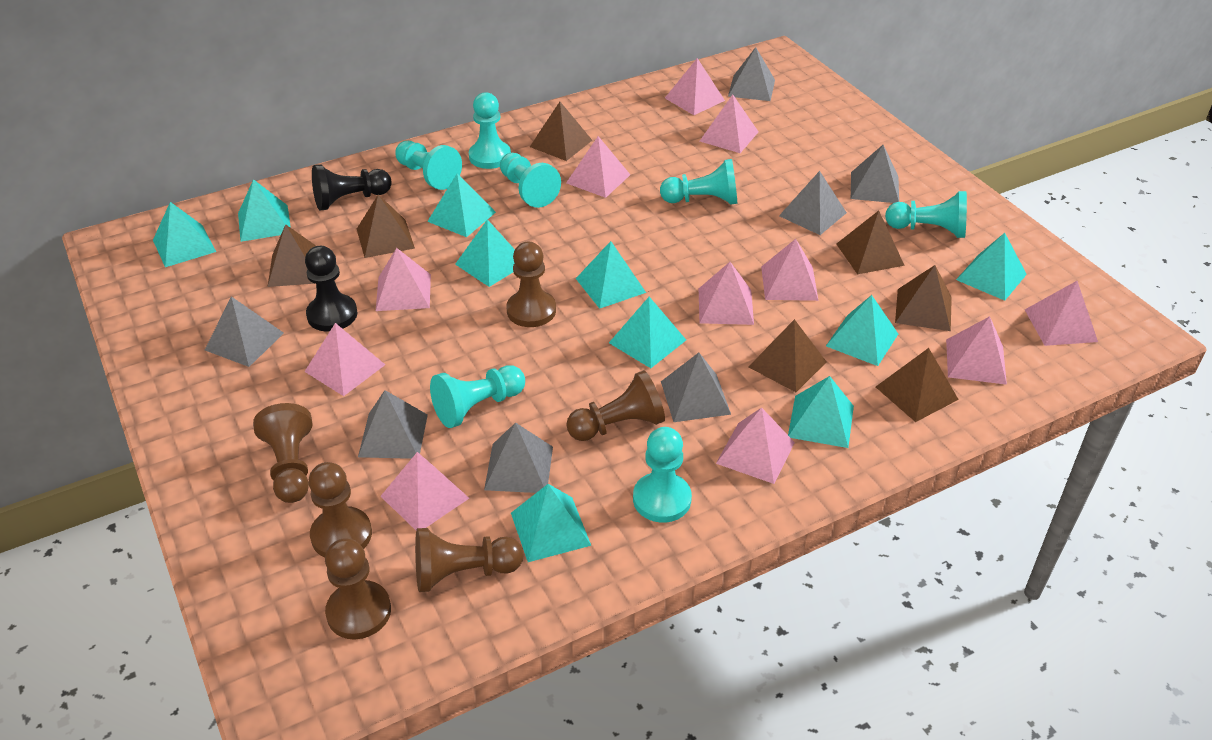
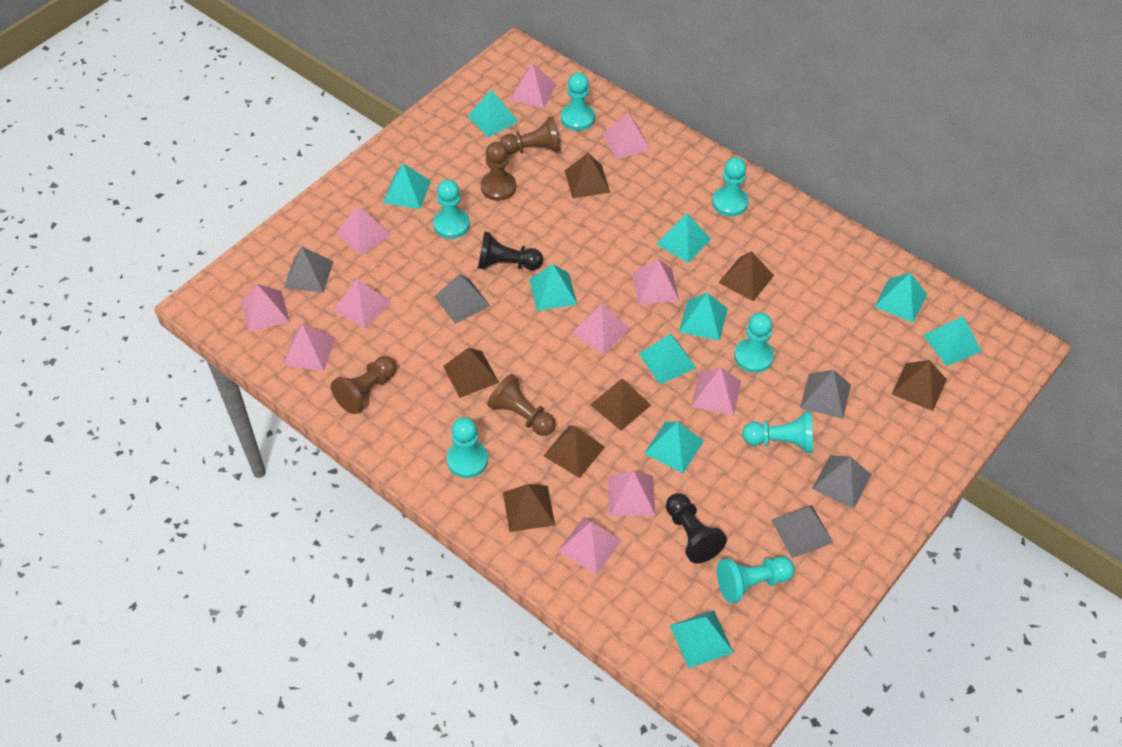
brown pawn: [253,403,313,503] [309,462,372,558] [325,538,391,640] [415,528,523,592] [506,242,556,327] [566,370,665,441] = 6 -> [331,356,396,414] [481,142,516,201] [487,374,556,436] [500,116,561,154] = 4
grey pyramid: [205,296,284,367] [358,390,428,459] [484,423,553,493] [661,353,731,422] [728,47,775,101] [779,171,847,235] [851,145,899,203] = 7 -> [284,247,334,293] [434,273,490,324] [771,505,833,558] [800,370,851,419] [812,455,872,509] = 5

